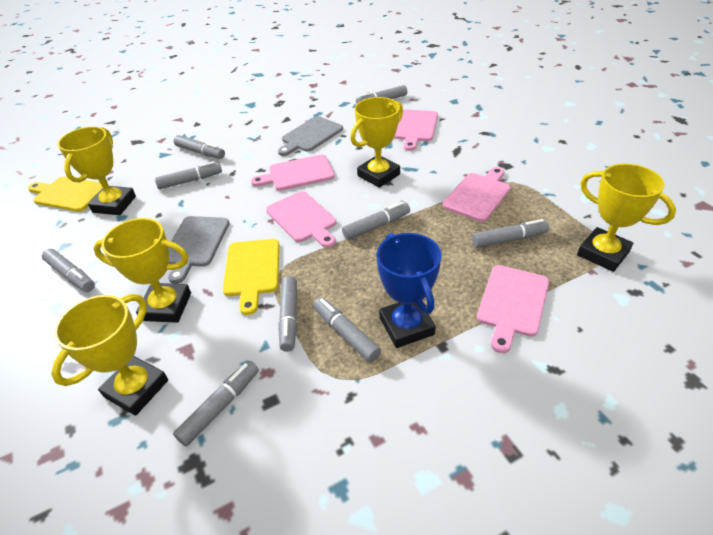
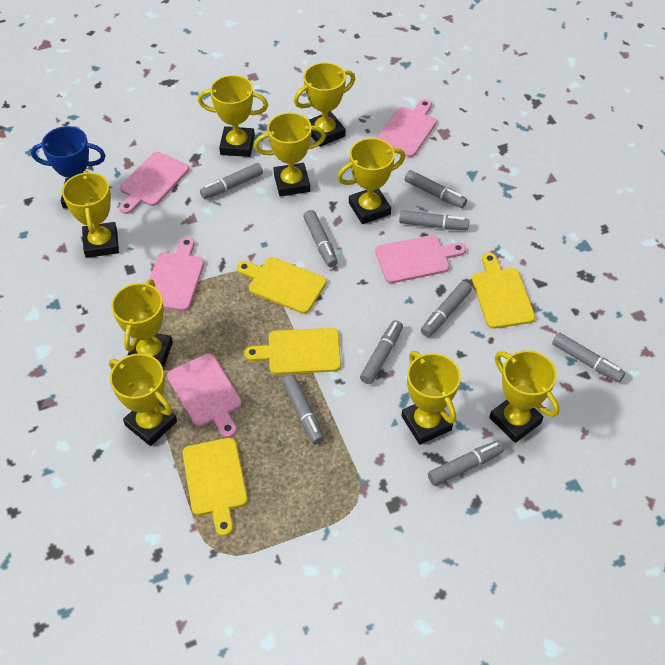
grey cutting board: [168,216,230,284] [278,116,343,156] = 2 -> none = 0
yellow cutting board: [28,176,103,212] [223,239,279,315] = 2 -> [182,438,248,536] [237,257,326,314] [244,328,341,375] [472,253,535,329] = 4
yellow trophy: [51,294,168,416] [58,127,136,215] [93,218,191,323] [350,97,403,188] [577,163,676,272] = 5 -> [62,170,119,258] [109,353,177,446] [111,279,173,368] [198,75,268,157] [254,112,326,197] [294,62,355,147] [337,138,405,224] [401,351,461,445] [489,350,560,443] = 9

